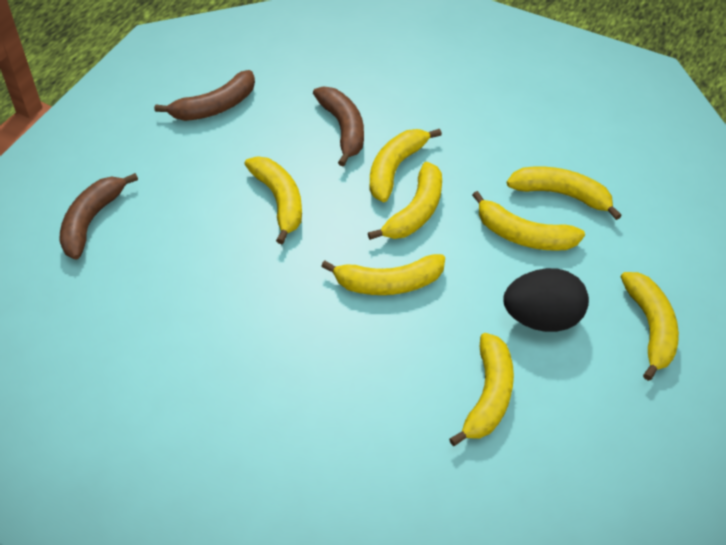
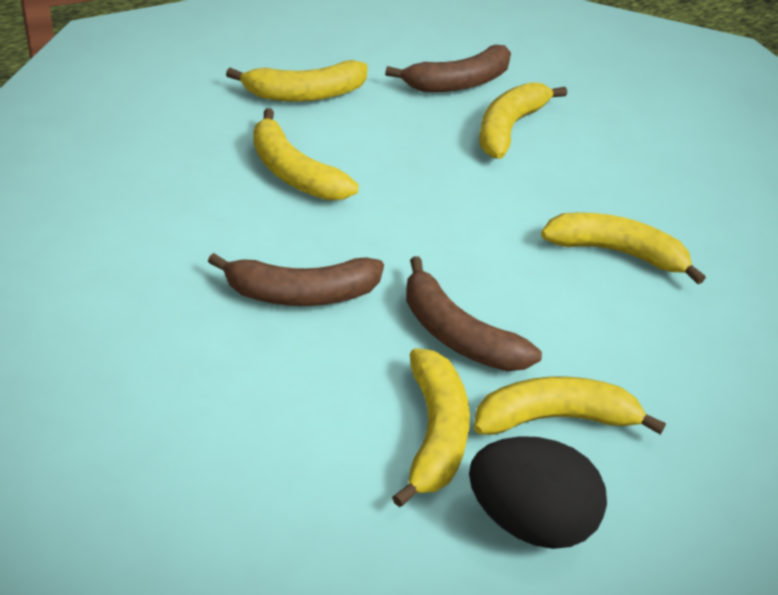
yellow banana: [244,156,302,244] [321,254,445,295] [368,162,442,240] [370,129,442,202] [449,333,514,446] [472,191,585,251] [507,166,622,220] [621,272,679,381] = 8 -> [226,60,368,102] [253,108,359,200] [392,348,470,507] [474,376,666,435] [479,82,567,159] [541,212,706,284] = 6

